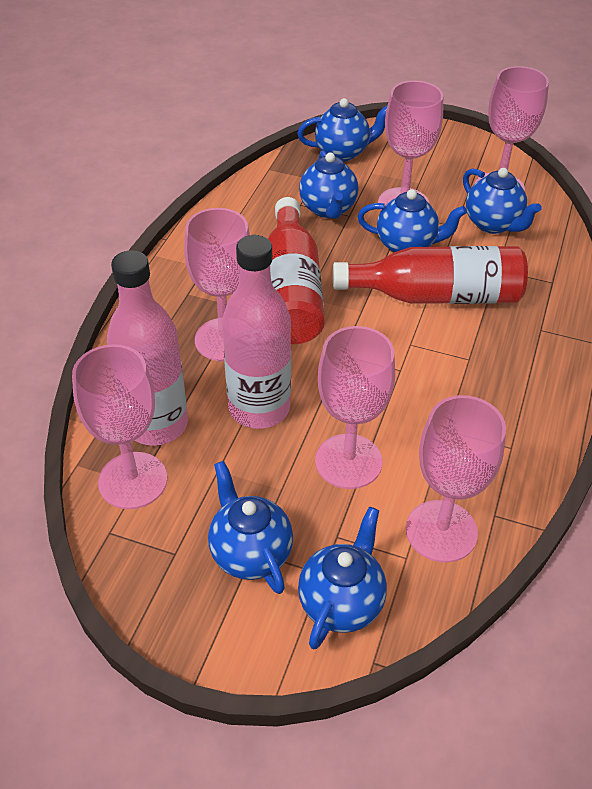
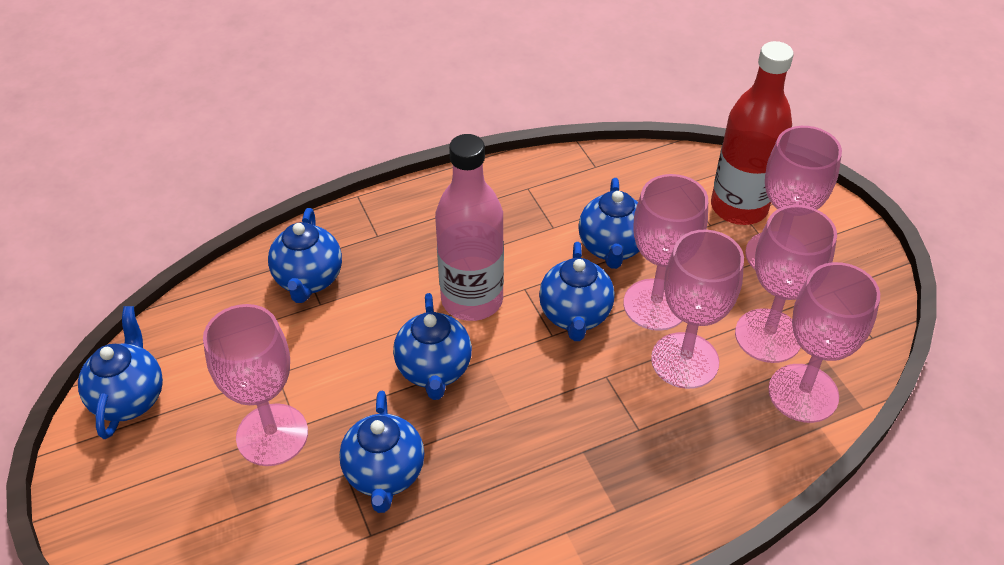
pink bottle: [107,250,188,446] [222,235,291,429] = 2 -> [435,134,504,321] = 1
red bottle: [268,197,325,344] [333,246,528,304] = 2 -> [711,41,794,225] = 1

